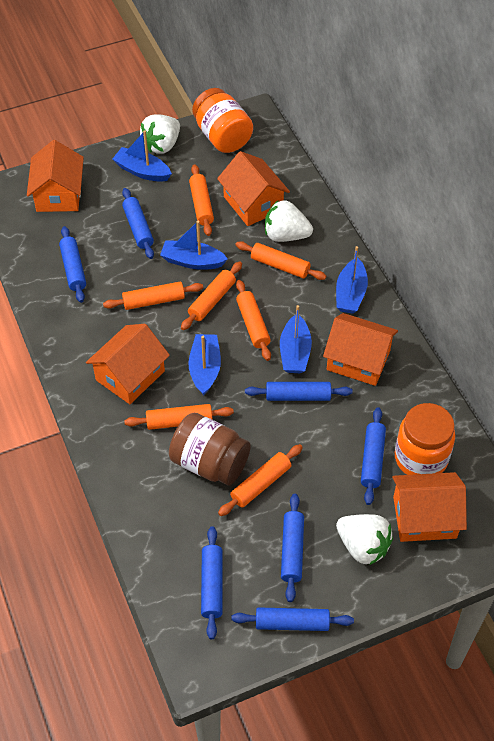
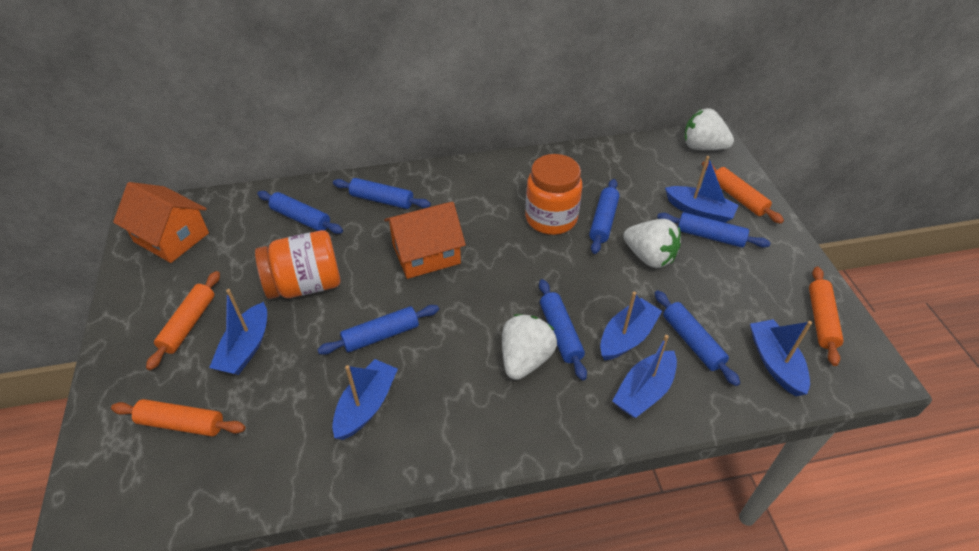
blue boat: [112,130,172,182] [160,221,228,270] [188,334,221,395] [280,305,312,373] [336,246,368,314] = 5 -> [209,289,267,375] [332,359,398,440] [600,292,662,360] [612,335,677,418] [665,156,739,223] [750,319,812,396] = 6
brown jar: [169,413,251,486] = 1 -> none = 0
orange house: [27,140,84,212] [86,324,170,404] [217,151,290,226] [323,313,398,386] [392,472,467,542] = 5 -> [113,182,209,263] [384,202,466,279] = 2
orange rolling pin: [103,282,203,310] [124,404,234,430] [181,262,242,330] [189,164,214,236] [218,444,303,516] [235,241,326,280] [236,280,271,361] = 7 -> [111,399,246,436] [146,271,220,370] [702,161,784,224] [809,267,844,366] = 4

